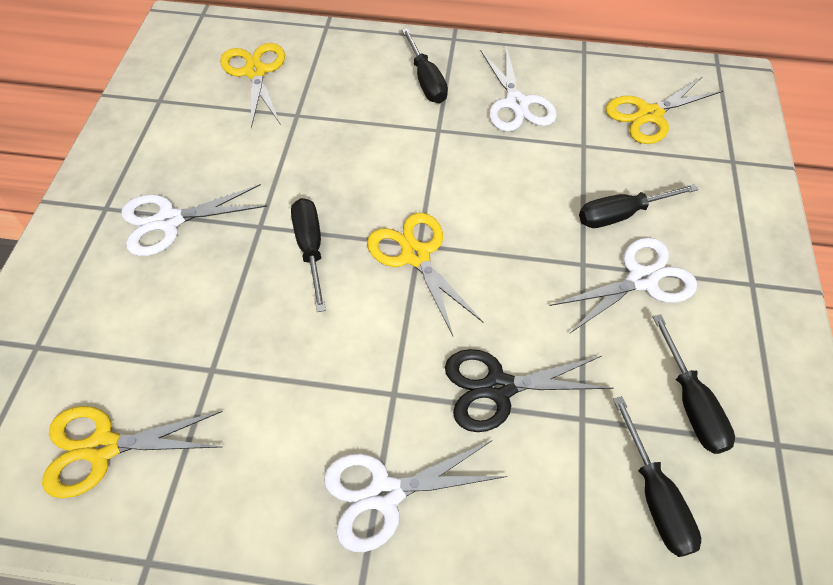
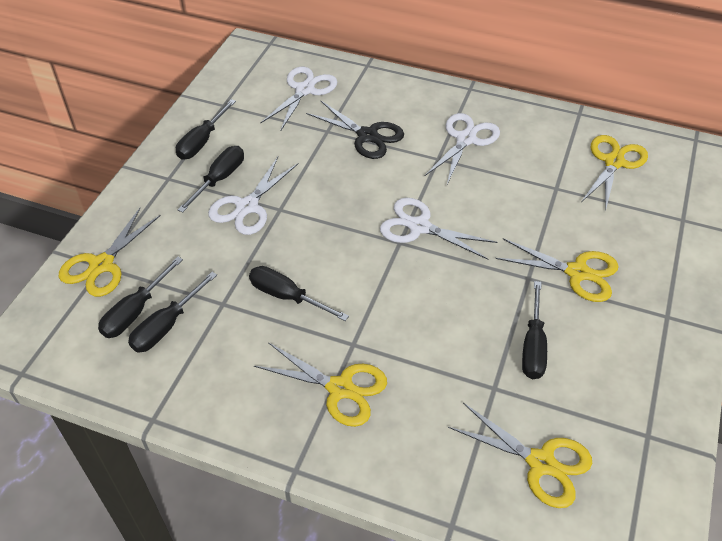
black screwdriver: [291,198,326,312] [402,28,448,103] [579,184,698,228] [613,396,701,557] [653,314,735,454] = 5 -> [98,257,183,338] [128,272,217,353] [176,99,236,160] [178,146,244,213] [249,266,349,321] [522,281,547,379] = 6
yellow scissors: [42,406,223,498] [220,43,285,128] [367,213,483,336] [606,76,723,144] = 4 -> [59,208,161,297] [254,342,387,427] [448,403,592,508] [495,238,619,302] [581,135,648,212] = 5

